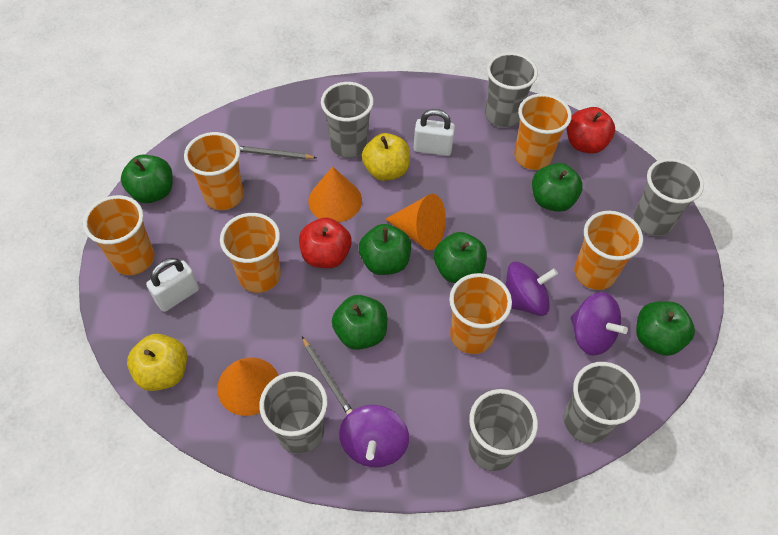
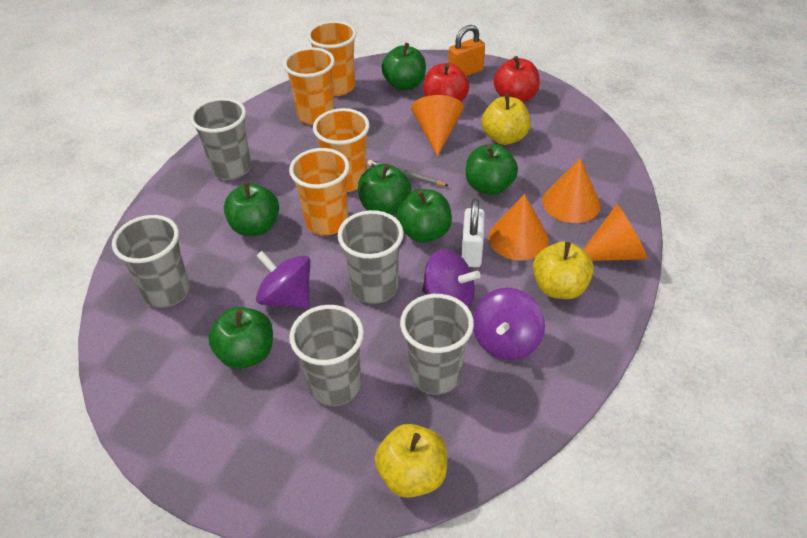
grey cup: [259,372,328,454] [321,82,374,158] [468,389,538,471] [485,52,538,128] [563,362,641,443] [633,158,704,236] = 6 -> [112,215,190,308] [190,98,251,180] [289,305,364,406] [338,210,404,304] [400,294,474,395] = 5
grey pencil: [239,146,317,160] [302,337,353,415] = 2 -> [367,160,449,186] = 1
orange cone: [217,358,279,416] [308,167,362,222] [385,194,446,250] = 3 -> [411,95,464,156] [488,194,549,261] [542,158,601,223] [583,204,647,261] = 4
orange cup: [83,195,154,275] [184,132,244,210] [220,213,281,293] [449,273,512,354] [514,93,572,170] [574,211,643,290] = 6 -> [283,47,335,125] [289,148,350,235] [307,21,356,96] [313,108,370,192] = 4
orange padlock: none = 0 -> [448,25,485,76] = 1
white padlock: [146,258,199,312] [414,109,455,156] = 2 -> [462,199,485,267] = 1
yellow apple: [127,334,187,391] [362,133,410,181] = 2 -> [375,424,447,498] [482,94,531,145] [533,241,594,299] = 3

